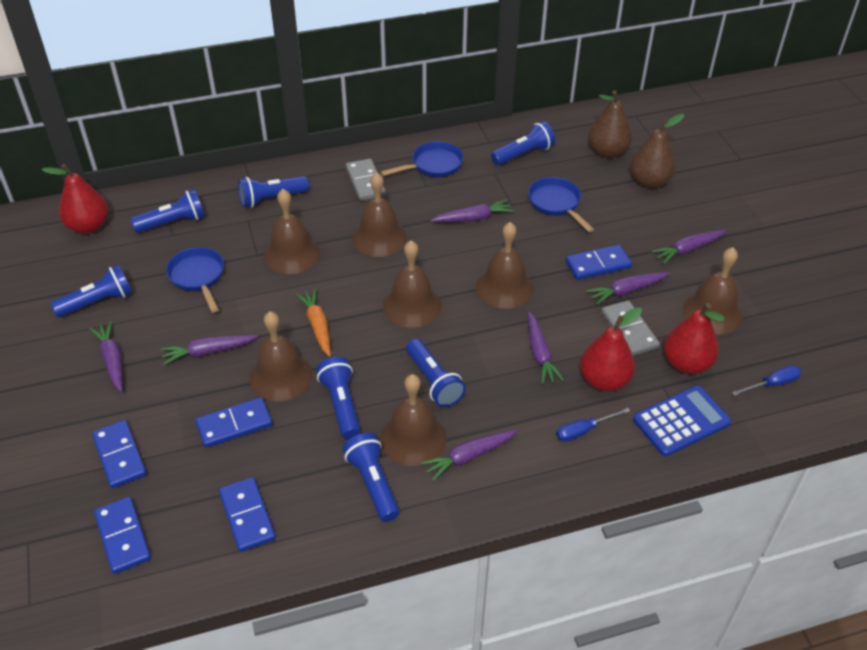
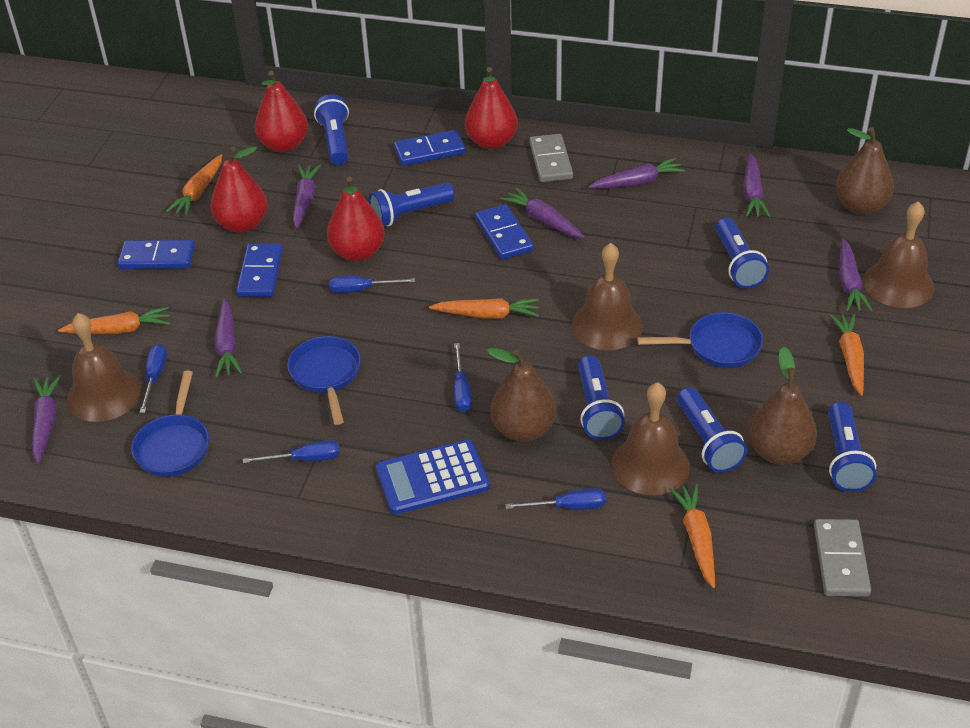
blue domino: [92,420,147,488] [94,497,151,574] [195,397,273,448] [219,477,276,552] [565,245,632,280] = 5 -> [118,240,195,269] [236,243,283,297] [394,130,466,166] [475,204,534,260] = 4
blue flashlight: [50,265,132,317] [130,189,205,233] [238,176,309,208] [316,356,361,439] [343,433,400,522] [406,339,466,407] [491,121,555,165] = 7 -> [314,94,349,165] [369,182,455,226] [578,355,625,440] [677,387,747,473] [716,218,769,288] [828,401,877,492] = 6
blue screwdriver: [556,408,630,442] [732,365,801,396] = 2 -> [139,344,167,413] [243,440,340,463] [329,276,415,293] [454,343,472,412] [505,488,606,510] = 5
brown bell: [250,311,312,401] [264,189,320,274] [352,172,407,257] [380,374,446,466] [383,240,441,328] [476,222,534,309] [683,247,743,335] = 7 -> [67,313,141,422] [571,243,643,350] [611,382,690,495] [863,201,935,308] = 4
brown pear: [588,90,632,158] [630,114,684,188] = 2 -> [487,348,556,442] [748,347,817,465] [835,127,894,215] = 3
orange carrot: [296,288,331,357] = 1 -> [58,306,170,334] [166,154,222,216] [429,298,539,319] [669,484,715,588] [829,313,864,396] = 5
red pear: [42,164,108,234] [580,307,642,391] [664,303,725,374] = 3 -> [210,146,268,233] [255,71,308,152] [327,177,385,261] [465,67,518,149] = 4

